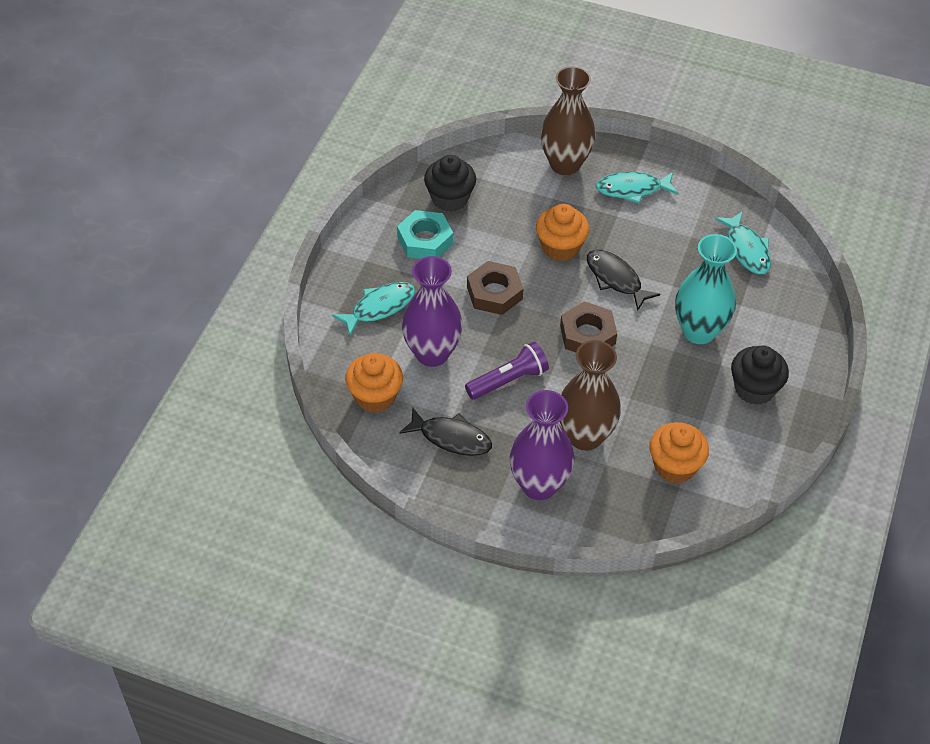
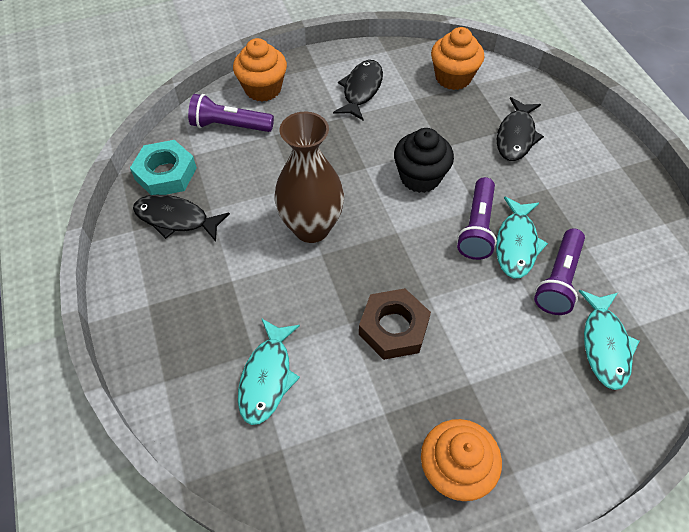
black cupcake: [424,155,476,212] [731,346,789,405] = 2 -> [394,128,454,193] = 1
black fish: [399,407,492,456] [587,250,660,311] = 2 -> [133,195,230,241] [333,60,383,120] [497,97,544,161] = 3
brown nut: [467,261,524,315] [560,302,617,352] = 2 -> [359,288,431,360] = 1
brown vase: [541,66,596,175] [560,340,621,451] = 2 -> [275,112,344,243] = 1
purple flashlight: [465,342,549,400] = 1 -> [188,94,274,132] [457,177,497,260] [534,228,585,315] = 3
purple vase: [402,256,463,367] [509,390,575,500] = 2 -> none = 0
turquoise vase: [675,234,737,344] = 1 -> none = 0

